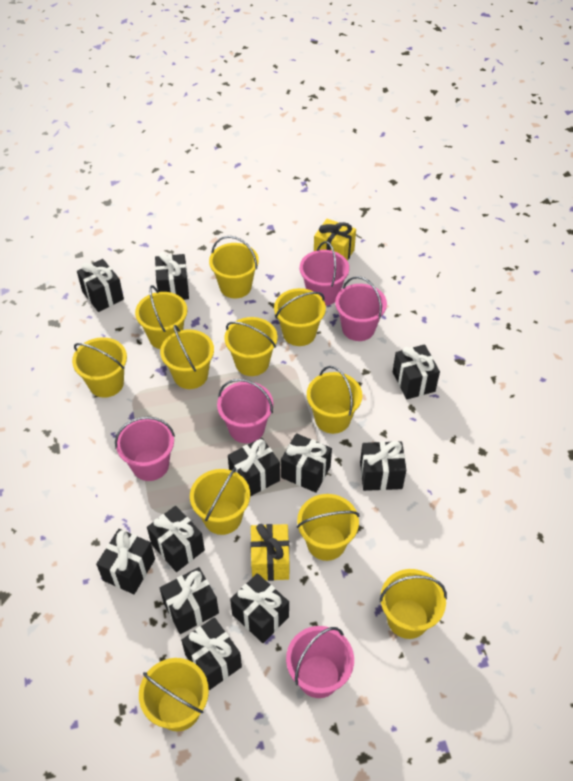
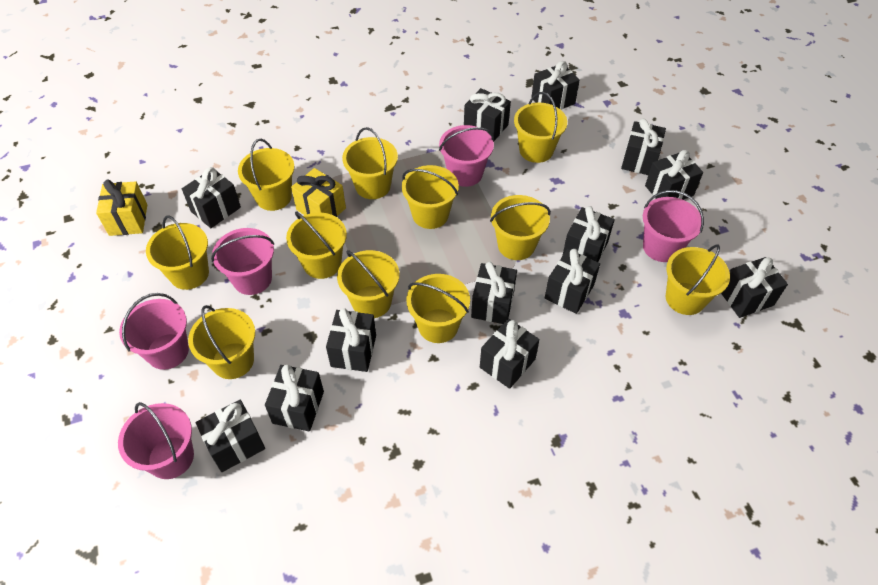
black gift: [77,259,124,312] [96,529,155,594] [147,506,205,572] [155,252,189,300] [160,567,219,634] [181,617,242,690] [228,438,280,497] [230,573,289,643] [281,433,332,493] [360,441,407,491] [393,344,440,399] = 11 -> [182,167,241,228] [196,399,265,472] [265,365,324,431] [326,308,376,372] [464,88,511,142] [471,262,517,324] [480,319,540,389] [531,61,580,110] [545,249,600,314] [562,206,615,262] [621,119,666,175] [645,150,703,200] [721,257,788,318] = 13

